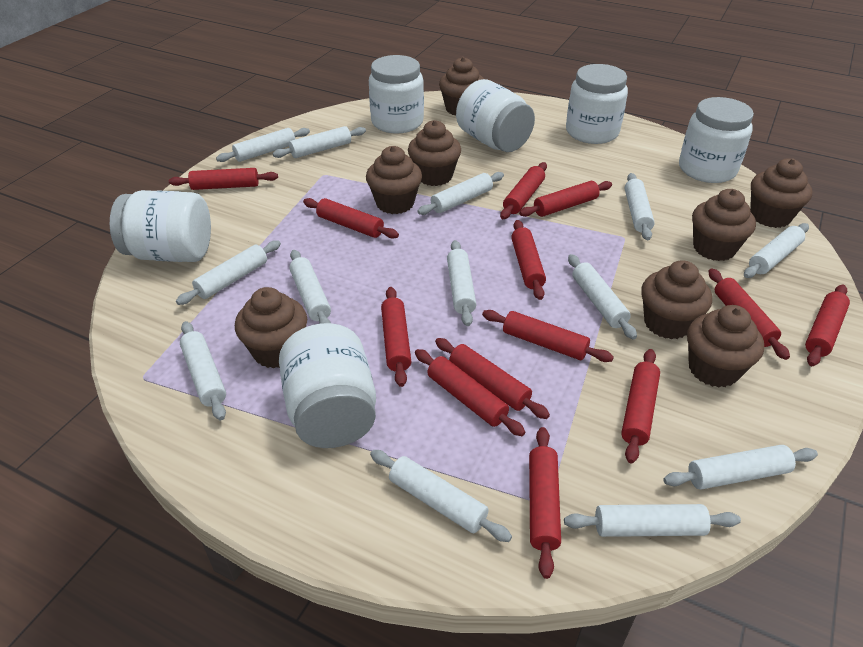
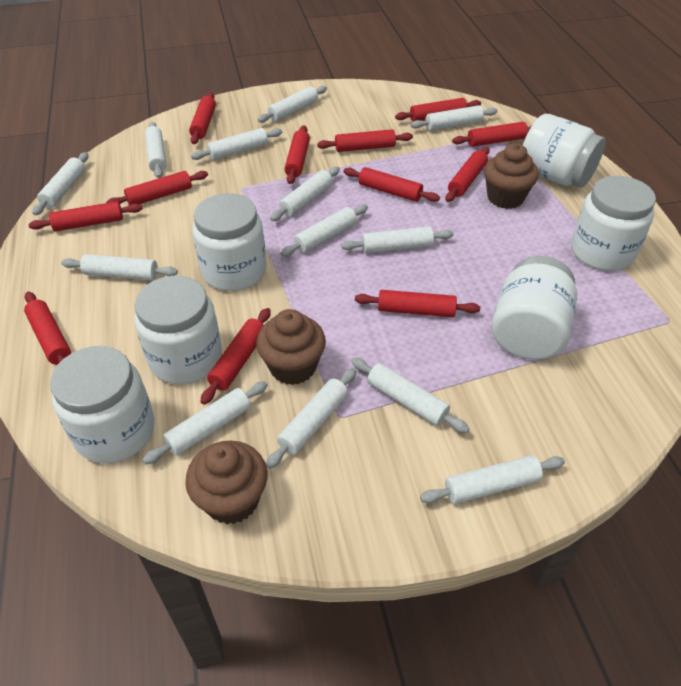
brown cupcake: [235,287,307,368] [366,146,422,214] [408,120,461,186] [439,57,484,116] [641,260,712,339] [687,305,764,387] [692,189,756,261] [750,158,812,228] = 8 -> [185,441,268,524] [256,309,326,385] [484,143,539,209] = 3
red rolling pin: [169,168,278,190] [303,198,399,239] [381,287,412,387] [415,349,525,436] [435,338,550,419] [482,310,614,362] [500,162,547,219] [511,220,546,300] [519,181,612,217] [529,427,561,579] [621,349,660,463] [709,269,790,360] [805,284,850,366] = 13 -> [24,291,71,365] [28,201,143,232] [106,171,208,205] [189,92,216,144] [200,308,271,405] [284,125,310,184] [317,129,413,152] [343,167,440,202] [355,290,480,317] [395,98,481,122] [445,147,490,202] [452,122,531,147] = 12

